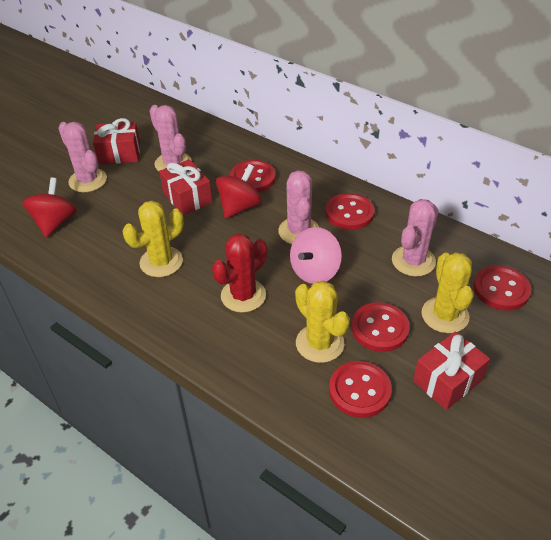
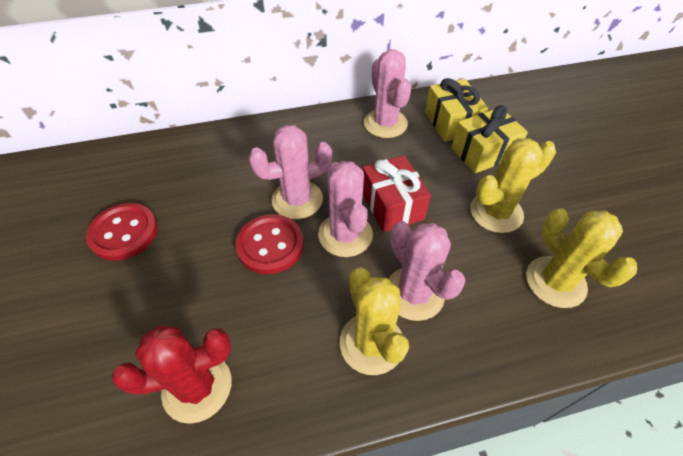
pink spinning top: [290,227,342,284] = 1 -> none = 0
red button: [230,160,276,192] [326,193,375,230] [329,361,392,418] [352,302,410,352] [473,265,531,311] = 5 -> [86,203,158,261] [235,214,304,274] = 2
red gift: [93,118,140,164] [159,159,212,215] [413,332,490,410] = 3 -> [363,155,431,232] = 1
red spinning top: [22,178,77,238] [216,164,262,219] = 2 -> none = 0
yellow gift: none = 0 -> [425,78,488,142] [451,105,528,173] = 2

